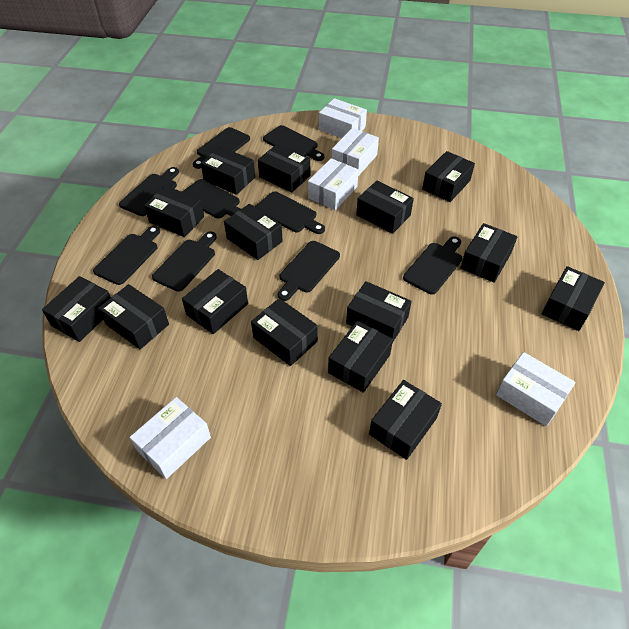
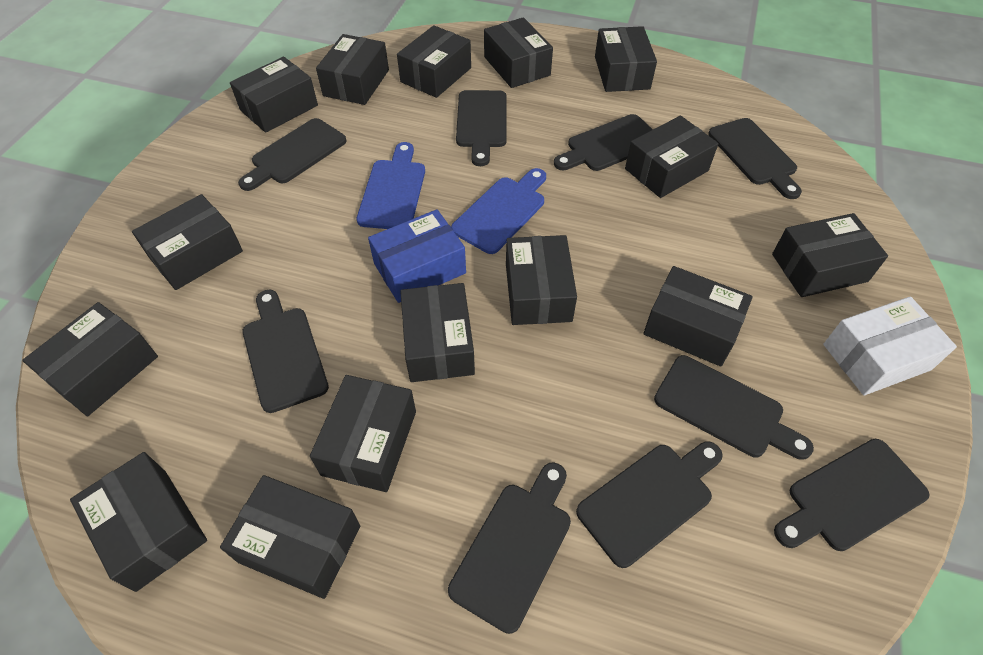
blue box: none = 0 -> [368,209,466,303] = 1
blue cutting board: none = 0 -> [357,142,425,229] [451,168,546,254] = 2
white box: [129,397,211,479] [308,158,359,210] [319,98,367,138] [332,128,379,176] [496,352,576,427] = 5 -> [823,296,957,395] = 1

